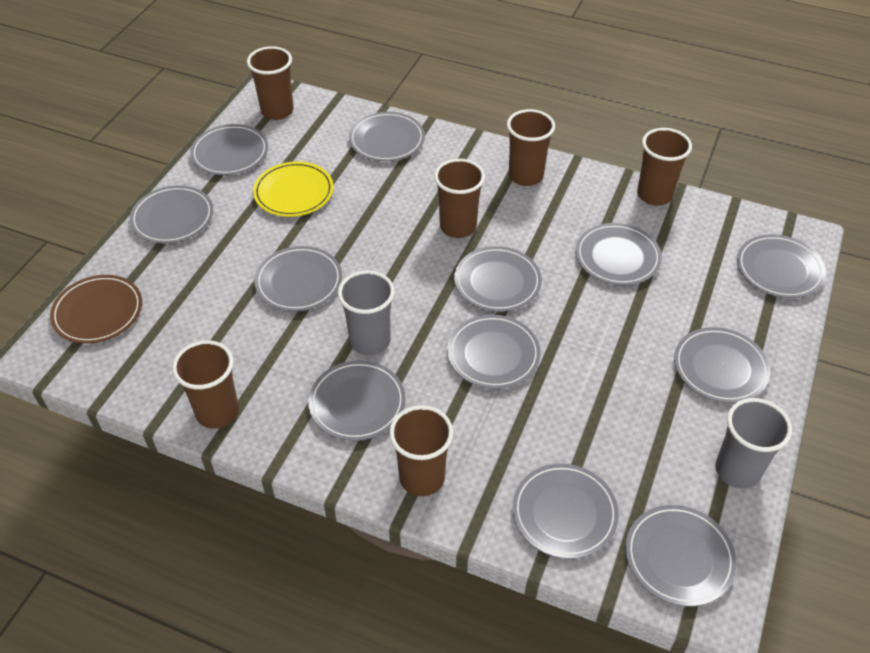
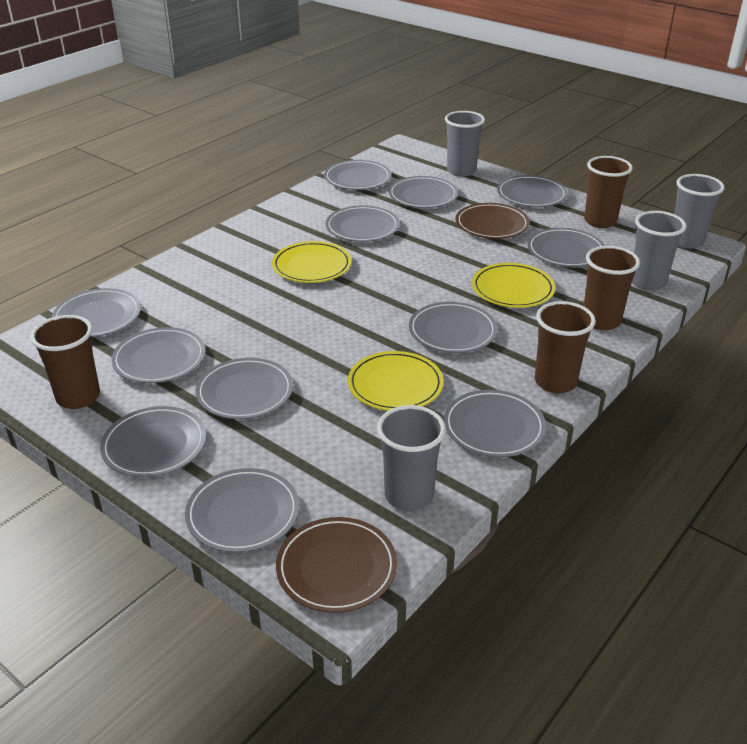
brown cup: [172,340,239,429] [247,46,294,120] [389,405,453,496] [434,159,485,238] [507,109,555,186] [637,128,692,206] = 6 -> [30,315,100,409] [535,301,596,393] [584,156,633,228] [584,246,640,330] = 4
brown plate: [50,275,142,344] = 1 -> [276,517,397,613] [456,203,530,239] = 2
grey cup: [338,270,394,355] [715,398,792,489] = 2 -> [377,405,446,511] [445,111,485,177] [632,211,686,291] [674,174,725,249] = 4
yellow plate: [253,161,334,217] = 1 -> [272,241,351,283] [348,351,444,411] [472,263,555,308] = 3

